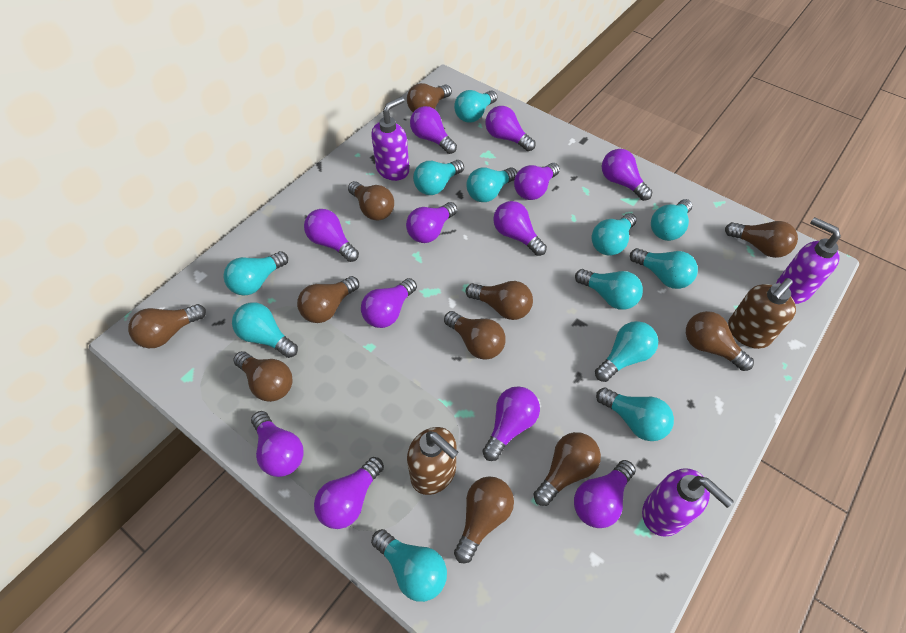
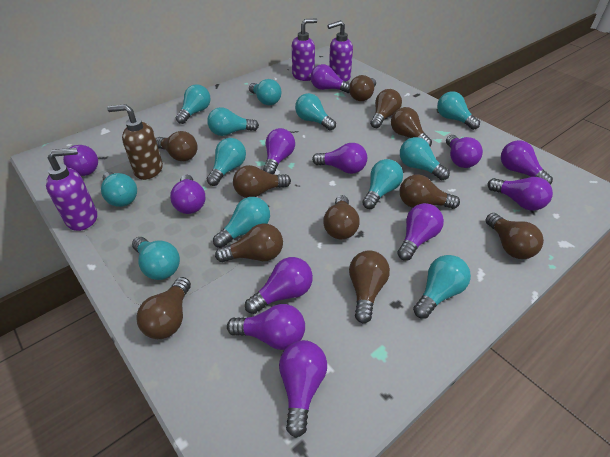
brown soap dispenser: [407,427,459,495] [728,278,796,349] = 2 -> [107,104,163,180] = 1

